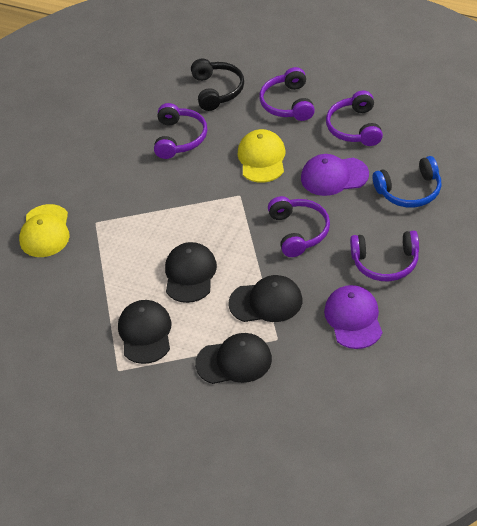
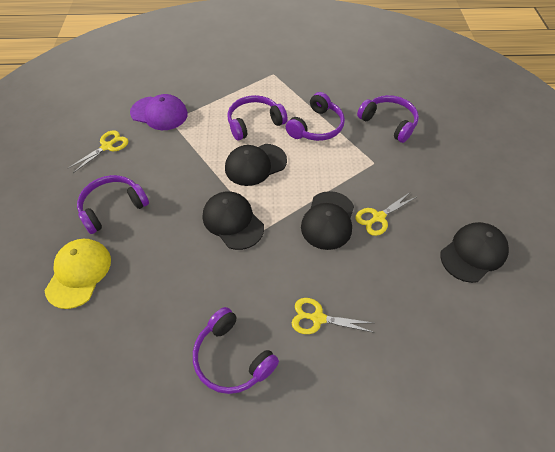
black headphones: [191,59,244,111] = 1 -> none = 0
blue headphones: [373,156,441,208] = 1 -> none = 0
purple cap: [301,154,369,196] [324,285,382,349] = 2 -> [130,94,188,130] = 1
yellow cap: [19,204,70,257] [238,129,286,183] = 2 -> [45,239,111,309] = 1
yellow scissors: none = 0 -> [68,130,128,173] [292,298,375,334] [355,192,416,236] = 3

